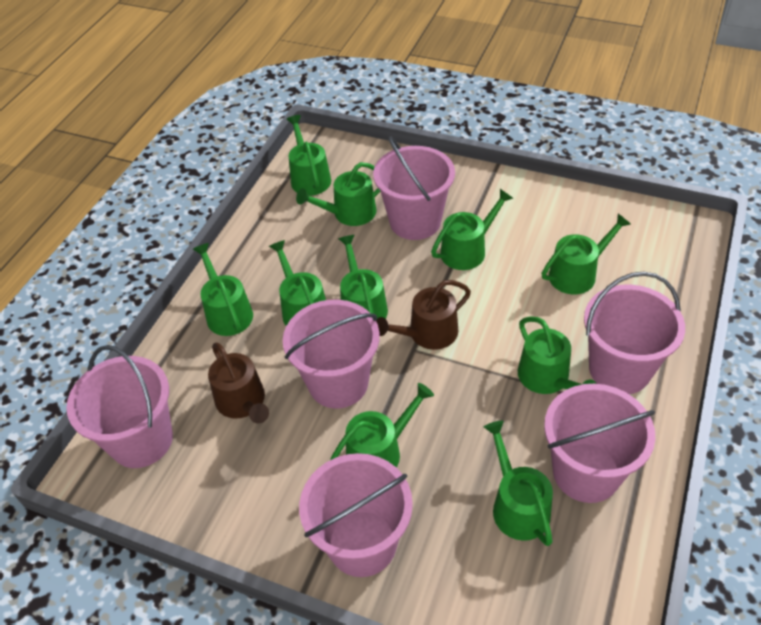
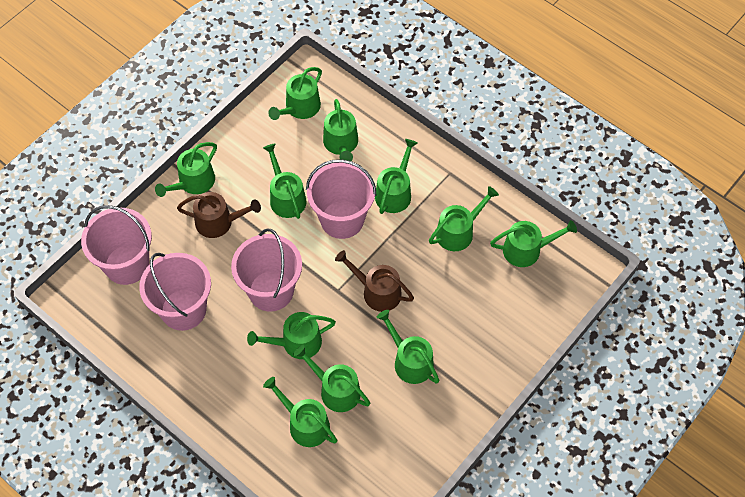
green watering can: [193,243,253,336] [269,240,326,326] [287,115,331,196] [296,162,380,226] [330,383,434,468] [338,235,388,319] [431,189,513,270] [484,421,553,546] [518,316,597,394] [542,213,631,295] = 10 -> [155,142,217,197] [247,312,336,359] [263,144,306,219] [263,377,337,447] [268,67,322,120] [293,345,370,412] [323,99,358,161] [375,139,417,214] [377,310,439,384] [429,186,499,251] [490,220,577,267] = 11
pink bucket: [66,345,173,468] [283,300,380,408] [299,453,413,577] [373,136,455,240] [544,384,655,503] [584,272,685,394] = 6 -> [81,205,152,285] [139,253,211,331] [231,228,302,312] [306,159,376,239] = 4

